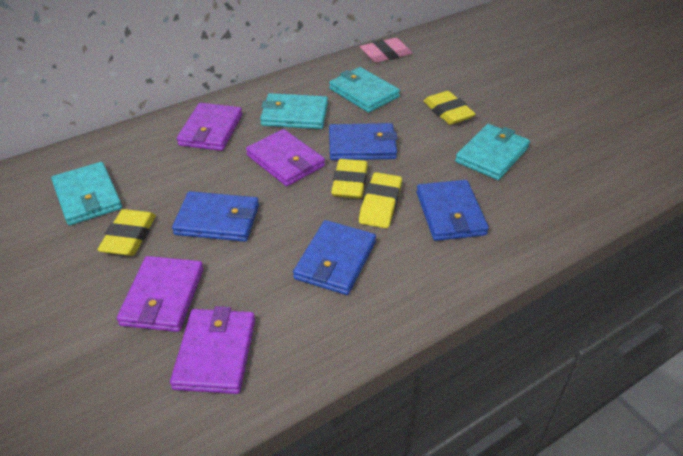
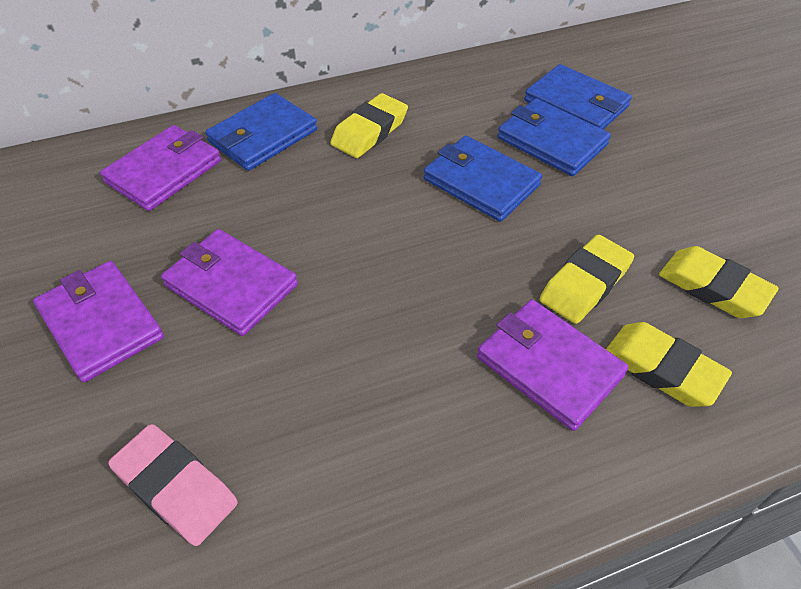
turquoise wallet: [51,162,122,225] [260,93,328,129] [329,67,400,113] [455,124,530,180] = 4 -> none = 0

